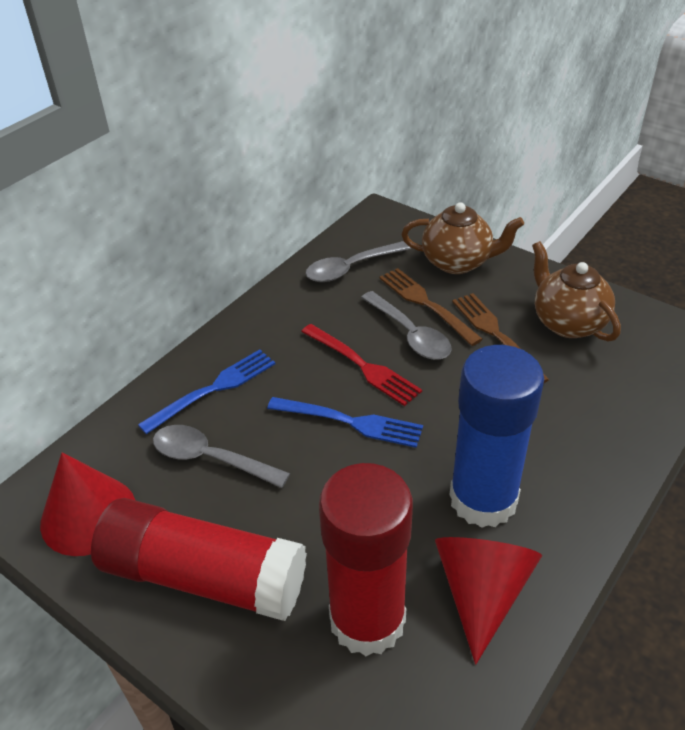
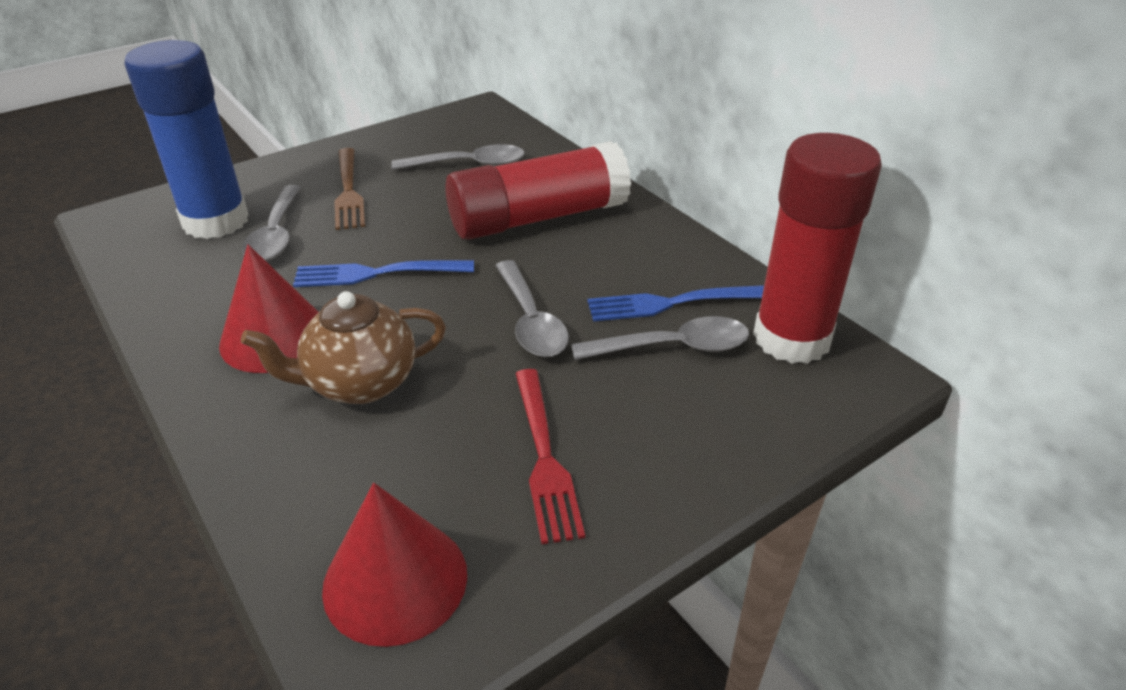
brown fork: [379,268,483,346] [452,293,549,383] = 2 -> [334,148,365,230] = 1
brown teapot: [401,202,524,274] [532,241,621,342] = 2 -> [241,291,446,404] = 1
grey spoon: [153,425,290,488] [305,241,411,282] [361,291,452,360] = 3 -> [242,185,301,261] [391,144,525,170] [495,260,569,357] [571,316,749,360] = 4

